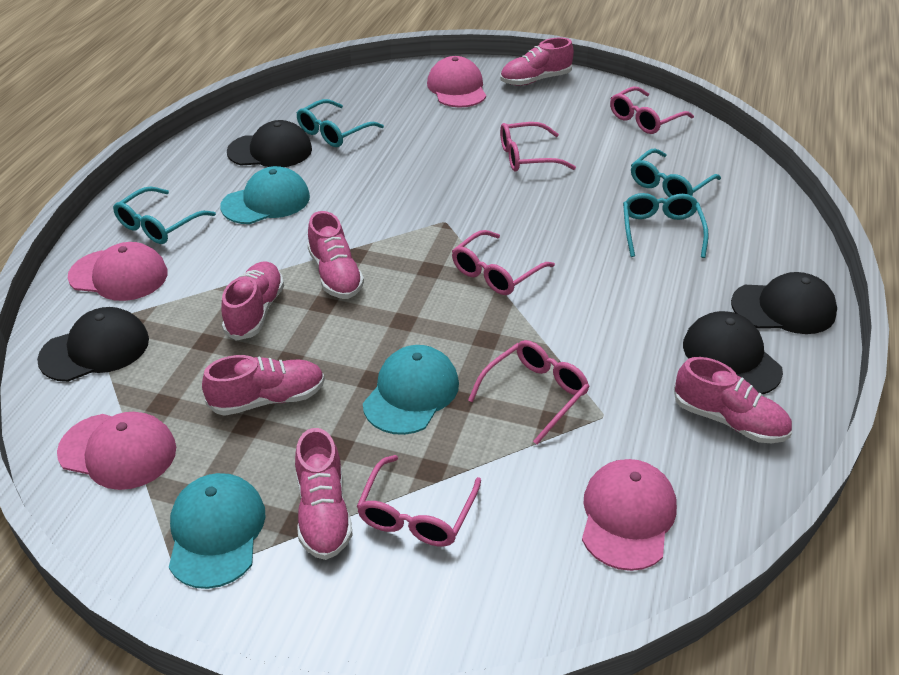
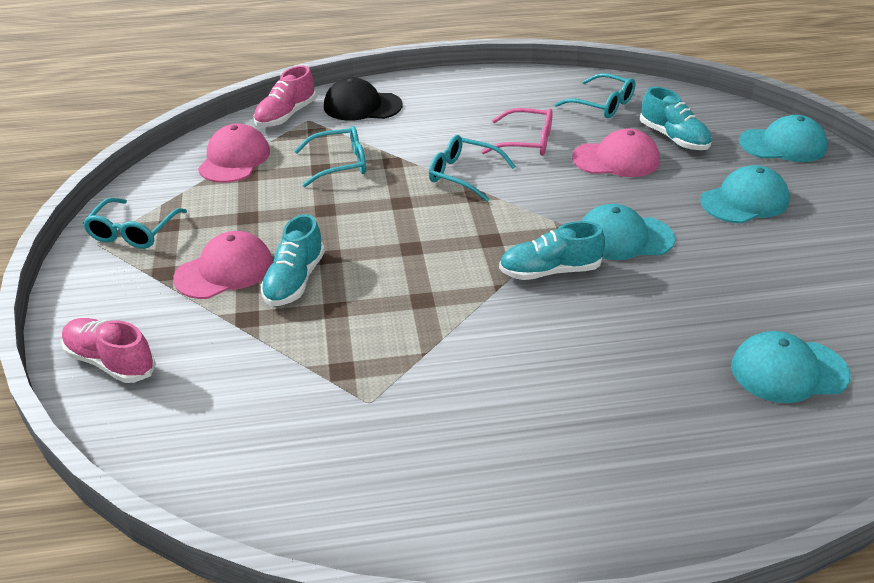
black cap: [37,307,149,382] [227,120,312,167] [683,311,783,394] [731,272,837,334] = 4 -> [324,77,402,121] = 1
pink cap: [57,412,176,490] [68,242,168,301] [427,56,486,108] [582,459,677,571] = 4 -> [173,231,273,299] [198,123,270,183] [572,129,660,177] = 3
pink glasses: [357,455,481,547] [452,230,555,295] [468,340,590,445] [500,122,576,172] [610,87,694,134] = 5 -> [481,108,553,156] = 1
pink shoe: [202,355,325,416] [222,261,284,341] [295,428,353,560] [307,211,364,299] [500,37,574,86] [674,357,792,443] = 6 -> [61,318,156,383] [254,66,316,127] = 2
turquoise cap: [169,473,266,589] [220,166,310,224] [363,345,459,435] = 3 -> [582,204,675,260] [700,165,790,223] [731,331,851,403] [739,115,828,162] = 4
turquoise shoe: none = 0 -> [261,214,325,306] [499,221,605,280] [640,87,712,150] = 3

